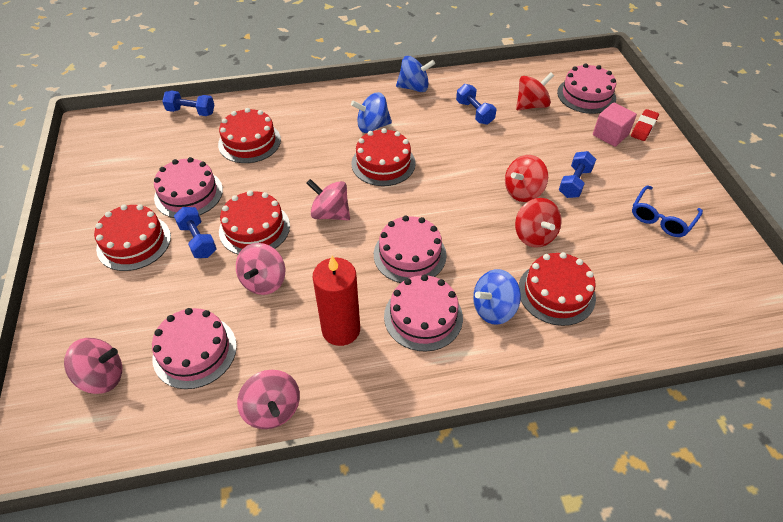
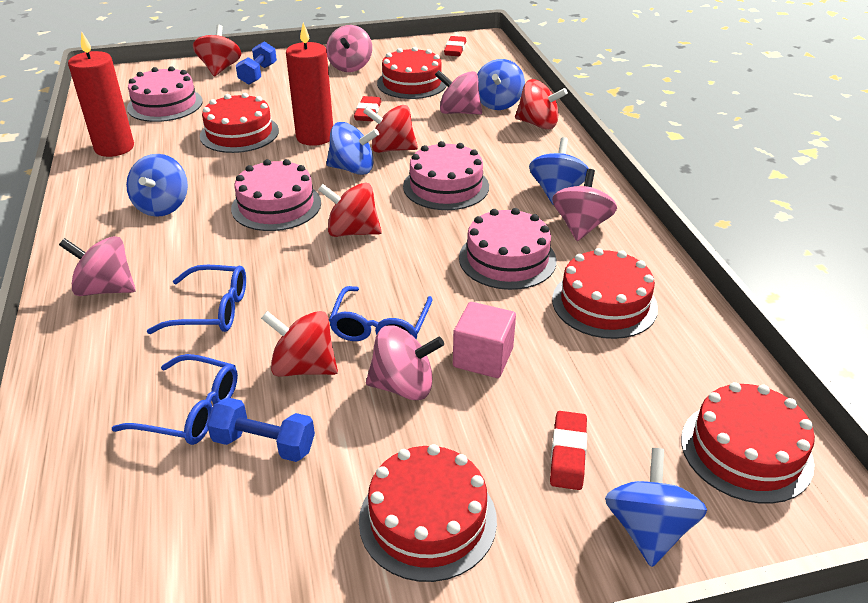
blue dumbbell: [162,91,214,116] [174,207,217,258] [456,84,497,125] [559,151,596,198] = 4 -> [207,398,315,462] [236,41,277,85] = 2
blue glasses: [632,185,703,237] = 1 -> [112,354,238,445] [147,265,246,334] [329,286,433,341] = 3
blue spinning top: [351,92,392,133] [396,56,435,92] [473,269,521,325] = 3 -> [126,154,188,217] [326,122,379,175] [477,59,525,110] [529,137,589,205] [605,448,707,567] = 5
pink cake: [152,308,237,389] [154,157,223,218] [374,216,446,283] [384,274,463,352] [557,63,616,114] = 5 -> [127,66,203,122] [231,159,321,231] [403,141,489,210] [459,208,557,290] = 4
pink spinning top: [64,338,122,394] [236,243,285,295] [237,370,300,429] [306,179,350,220] = 4 -> [59,236,136,296] [326,25,372,72] [366,325,444,400] [435,70,482,115] [552,169,617,241] = 5
red candle: [313,256,360,346] = 1 -> [68,31,134,157] [286,22,333,146] = 2
red eraser: [631,109,659,141] = 1 -> [354,96,381,121] [444,36,466,56] [550,411,587,490] = 3
red spinning top: [505,155,548,202] [515,198,562,248] [516,73,554,110] = 3 -> [193,25,241,76] [261,311,338,377] [318,182,382,237] [363,105,418,153] [515,79,568,130] = 5

